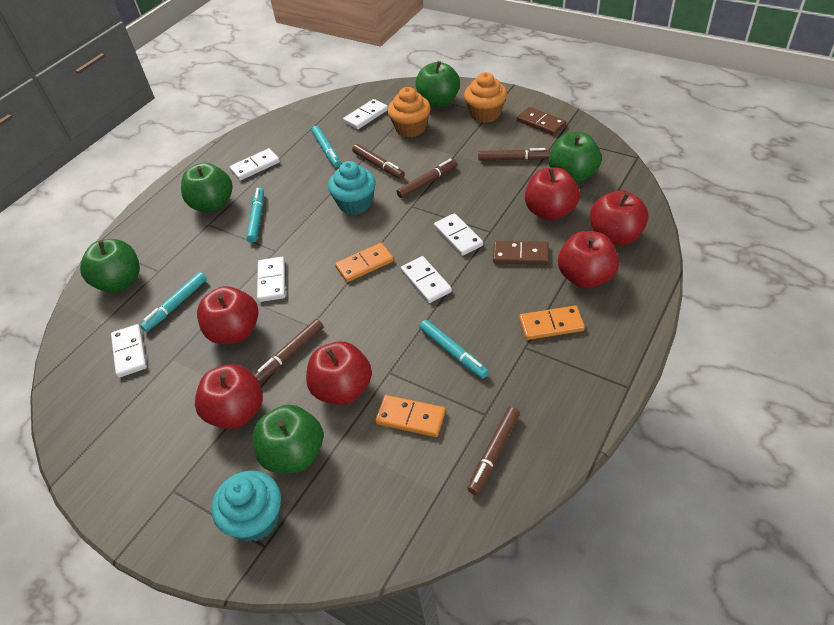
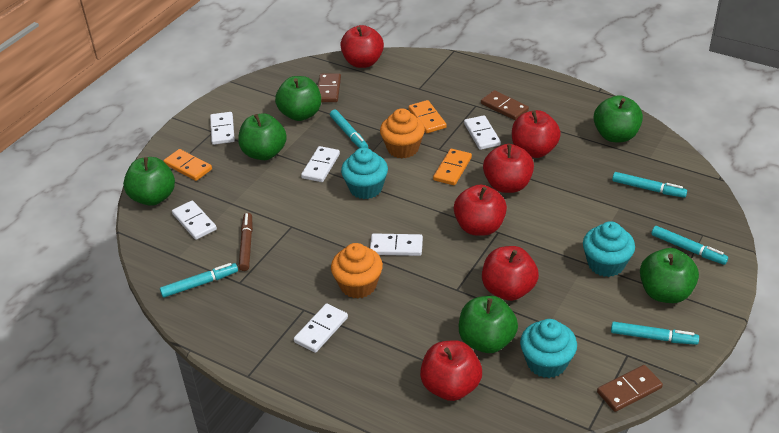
brown domino: [493,241,549,265] [517,107,566,136] = 2 -> [318,73,341,102] [481,90,529,120] [597,365,663,412] = 3
brown marker: [254,319,323,383] [352,144,405,179] [397,158,457,198] [468,407,520,495] [478,148,550,161] = 5 -> [239,213,253,271] = 1
green apple: [80,239,140,293] [181,162,233,212] [253,404,323,473] [416,61,460,107] [549,132,602,183] = 5 -> [123,157,175,206] [238,113,287,160] [275,76,321,121] [459,296,518,353] [594,95,643,142] [640,248,699,303] = 6
turquoise cupcake: [211,471,281,542] [328,161,376,215] = 2 -> [341,148,388,199] [520,319,577,378] [583,221,635,277] = 3
turquoise marker: [140,272,207,332] [246,188,264,243] [311,126,341,168] [419,320,489,379] = 4 -> [160,263,238,298] [330,109,368,148] [611,322,699,345] [612,172,687,198] [652,226,728,265] = 5

